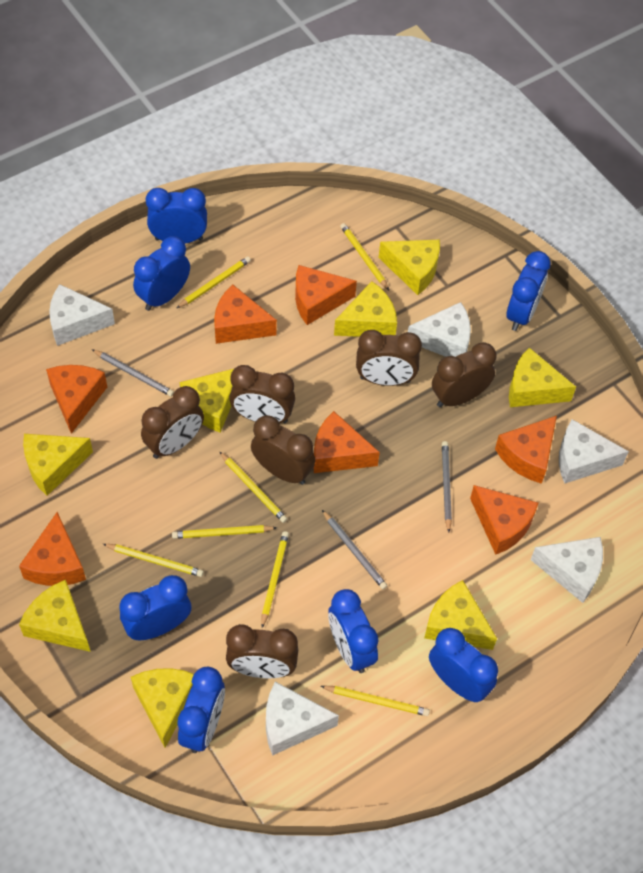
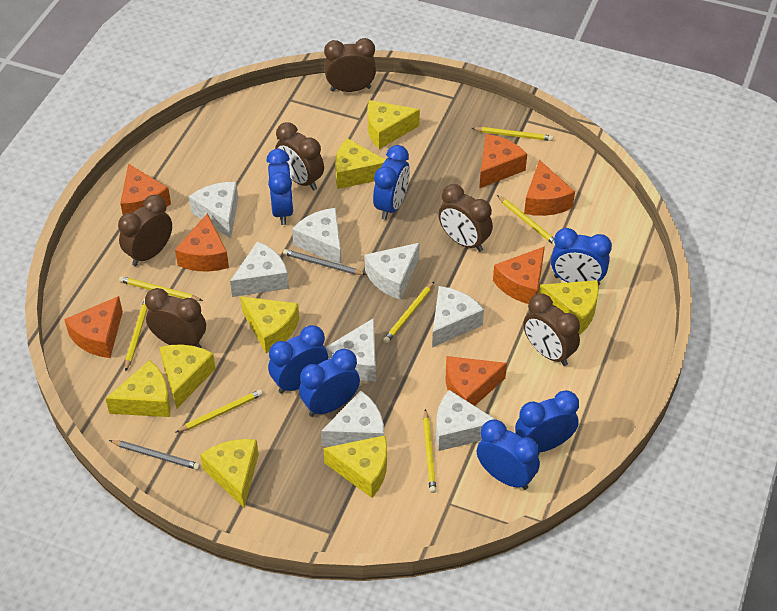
grey pencil: [92,349,174,397] [322,510,387,589] [442,441,452,532] = 3 -> [109,440,200,470] [283,249,366,275] = 2
white cheese: [49,284,115,346] [266,682,339,756] [408,302,471,357] [531,537,603,603] [559,419,629,484] = 5 -> [189,182,238,238] [230,241,289,297] [292,208,341,264] [321,391,384,446] [326,318,376,381] [365,243,420,300] [432,286,484,347] [436,390,494,451] = 8

